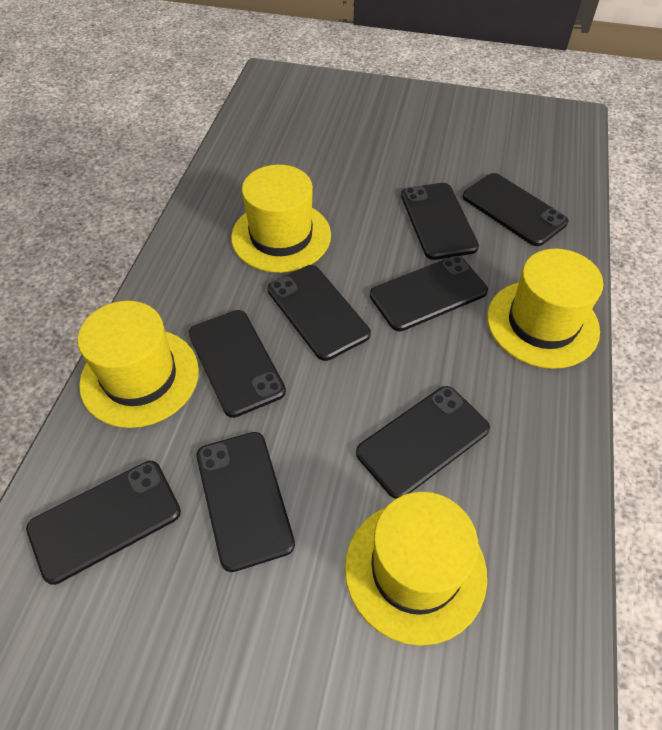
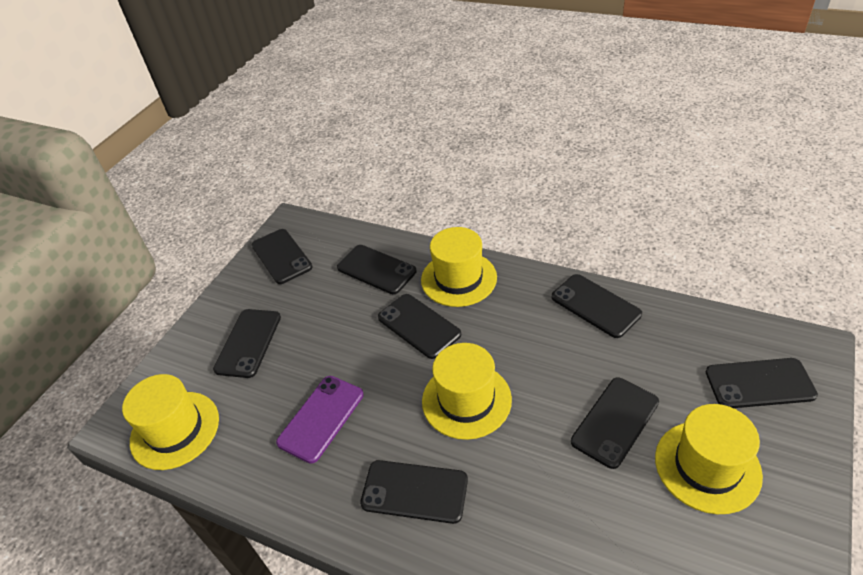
purple phone: none = 0 -> [276,376,364,464] = 1

